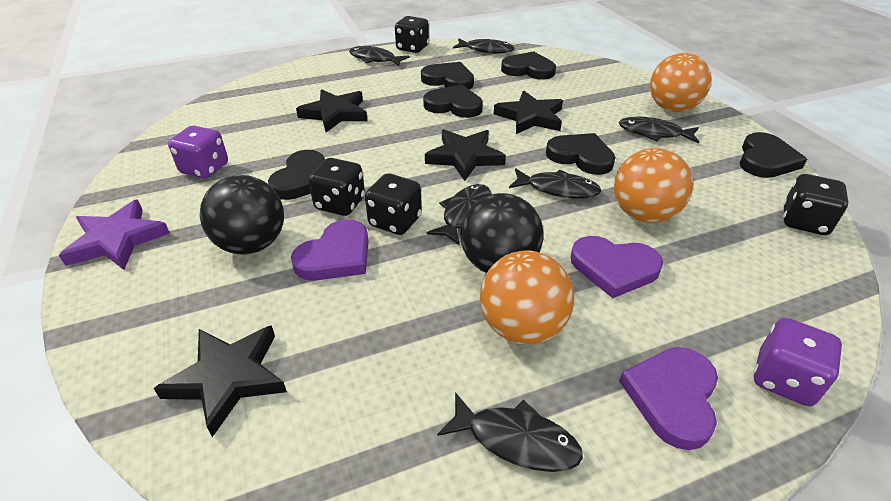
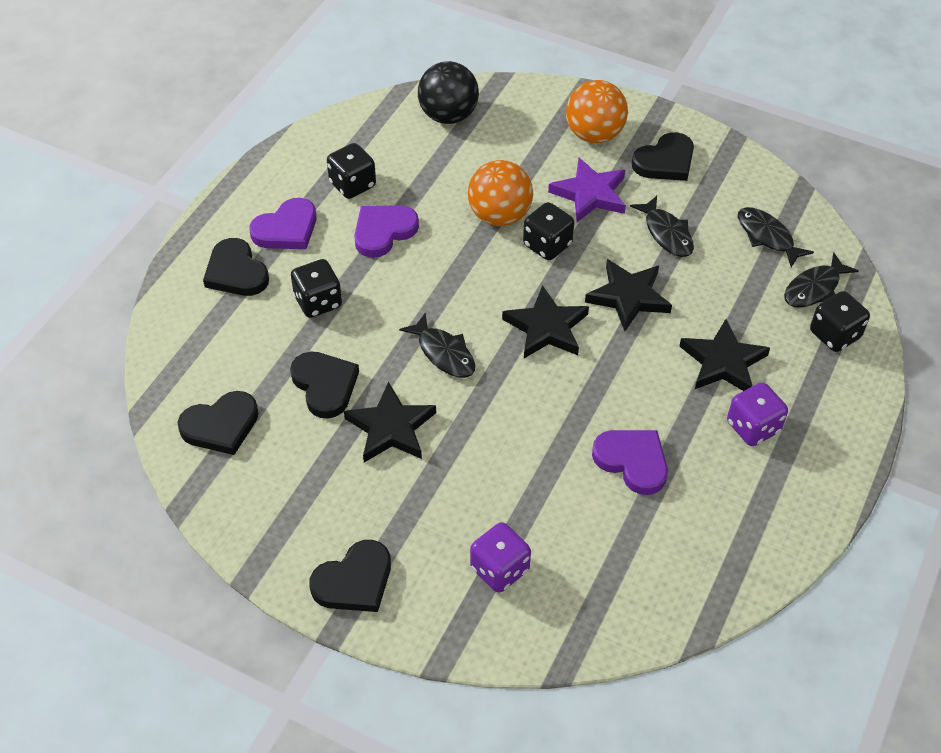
black ball: [200,175,284,254] [460,193,544,273] = 2 -> [418,61,479,124] = 1
black fish: [349,46,410,66] [427,184,492,245] [437,392,583,472] [453,39,515,53] [509,168,601,198] [619,117,699,143] = 6 -> [399,312,475,378] [630,196,694,257] [738,207,814,268] [784,253,859,308] = 4
black heart: [268,150,325,200] [421,62,474,90] [423,85,483,118] [501,51,556,80] [546,133,616,175] [740,132,807,178] = 6 -> [178,391,258,455] [203,238,269,296] [290,351,359,418] [309,540,391,612] [632,132,694,181] = 5
orange ball: [480,250,574,345] [614,148,693,223] [650,53,711,112] = 3 -> [468,160,533,226] [566,80,628,143] = 2

